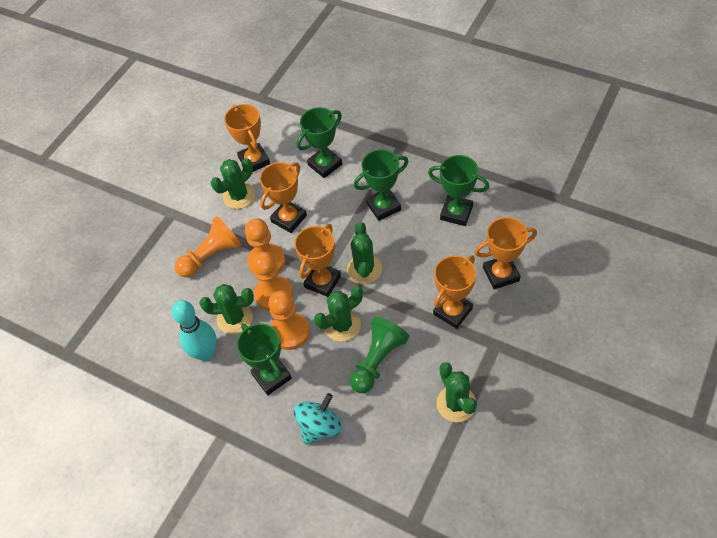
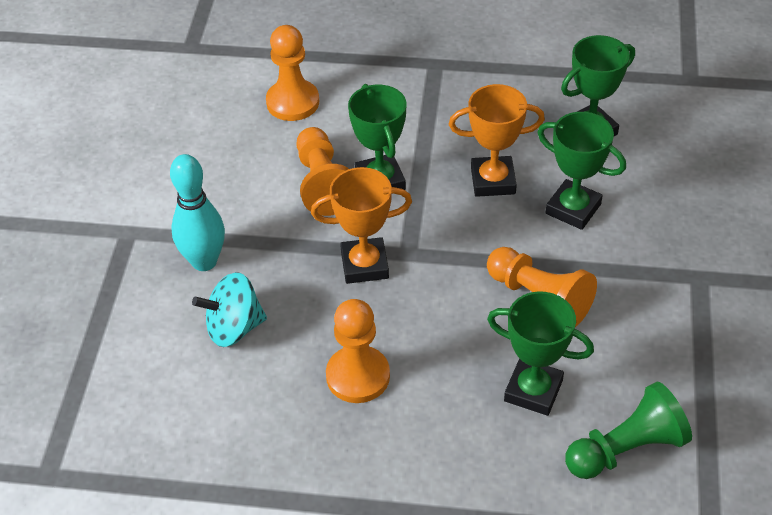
green cactus: [199,284,254,334] [211,158,255,209] [314,286,363,342] [347,222,382,284] [436,362,477,422] = 5 -> none = 0
orange trophy: [224,104,270,172] [260,162,307,233] [294,224,341,297] [433,255,476,329] [475,217,537,289] = 5 -> [311,167,412,284] [449,84,545,197] = 2

